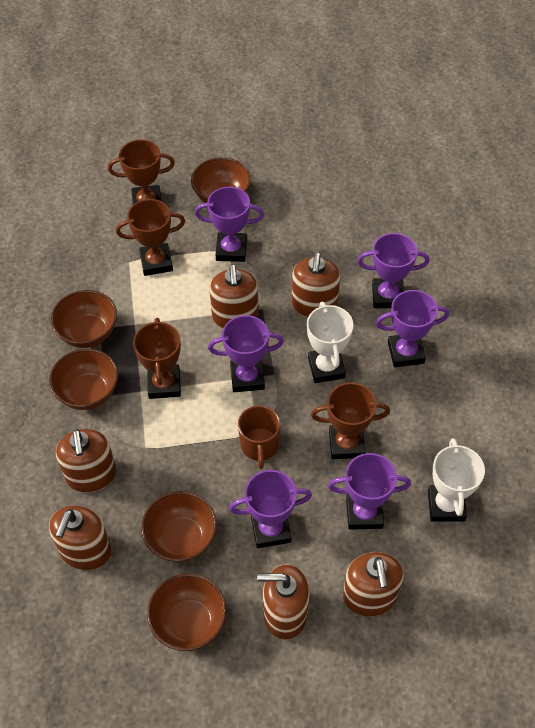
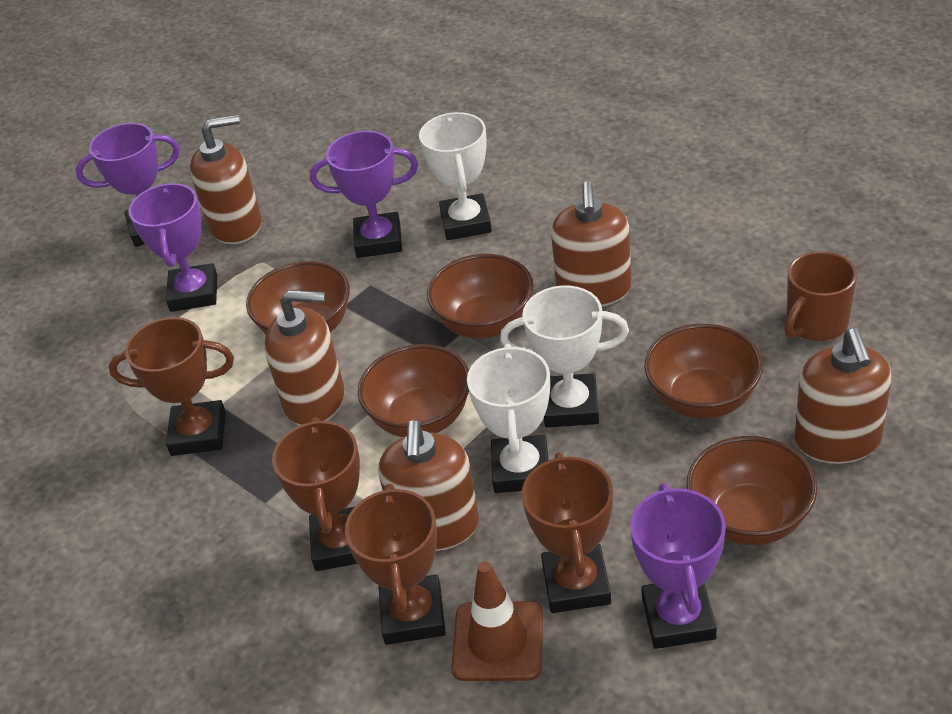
brown soap dispenser: [49,506,112,570] [56,429,116,492] [210,264,259,328] [257,564,310,640] [292,252,340,318] [343,552,404,616] = 6 -> [190,115,262,244] [264,290,344,425] [378,420,479,551] [551,181,632,307] [795,328,892,464] = 5
brown traffic cone: none = 0 -> [451,561,543,681] = 1
purple trophy: [195,187,264,262] [208,315,284,392] [229,470,312,548] [328,453,411,530] [357,233,429,308] [376,290,449,367] = 6 -> [76,123,180,247] [128,183,217,312] [310,131,418,258] [630,483,726,649] = 4
white trophy: [307,302,353,383] [428,438,485,521] = 2 -> [419,112,492,240] [467,344,550,493] [500,286,629,428] = 3

